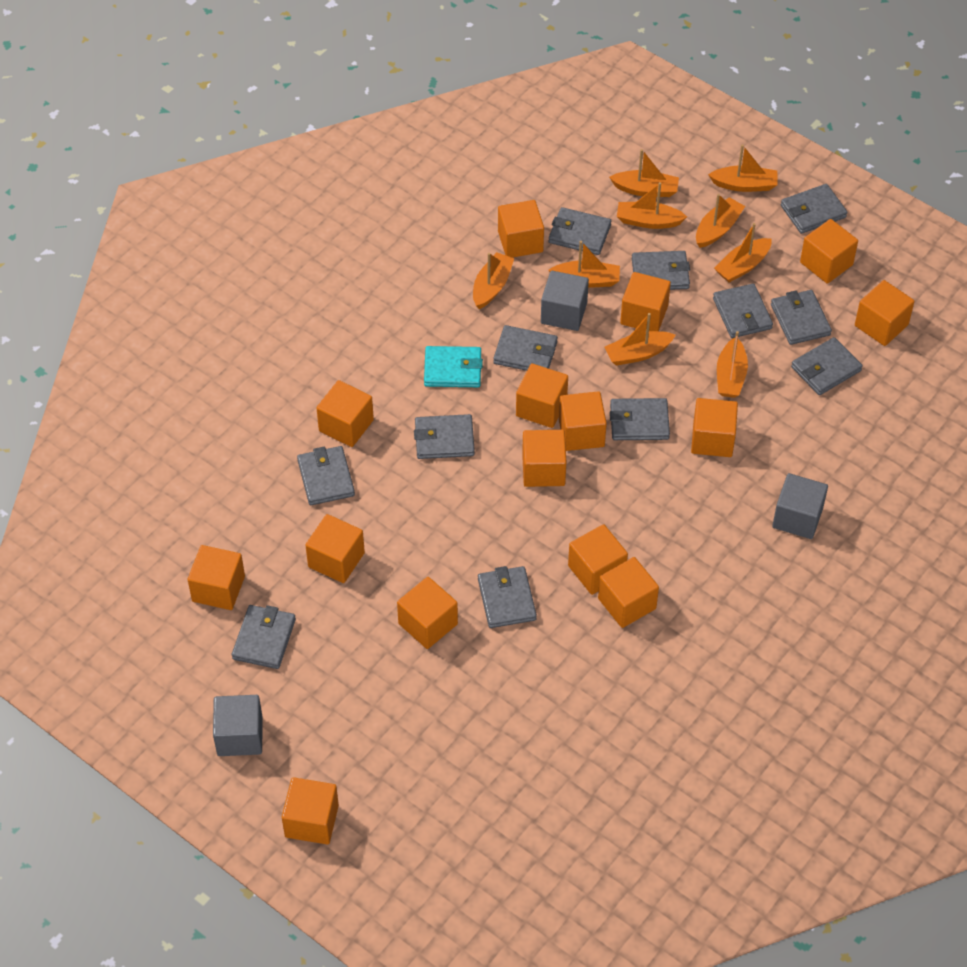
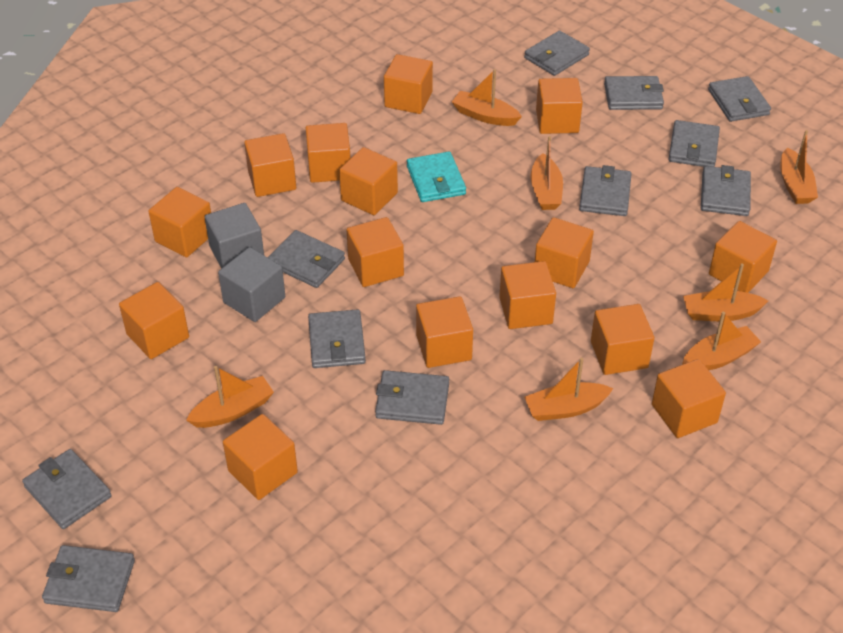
grey cube: [213,695,263,756] [541,271,589,331] [772,473,828,539] = 3 -> [205,203,264,269] [218,247,285,322] = 2
grey wallet: [232,605,296,669] [297,446,355,505] [414,414,475,459] [478,566,537,628] [493,325,558,371] [549,207,611,255] [610,398,670,440] [632,251,690,290] [713,283,773,338] [771,290,832,345] [781,184,848,234] [791,337,863,395] = 12 -> [22,449,112,529] [42,545,135,612] [267,230,345,288] [308,309,366,368] [375,370,449,425] [524,31,590,76] [579,165,632,216] [604,76,664,110] [668,120,720,167] [701,165,751,216] [708,76,771,122] = 11
orange boat: [473,252,514,309] [548,241,620,288] [605,313,675,366] [609,149,679,197] [617,182,687,229] [696,194,745,248] [708,144,778,192] [714,223,772,282] [717,331,748,398] = 9 -> [186,366,274,428] [452,69,522,126] [524,358,613,421] [531,136,563,210] [682,312,761,370] [683,263,768,321] [780,130,818,204] = 7

